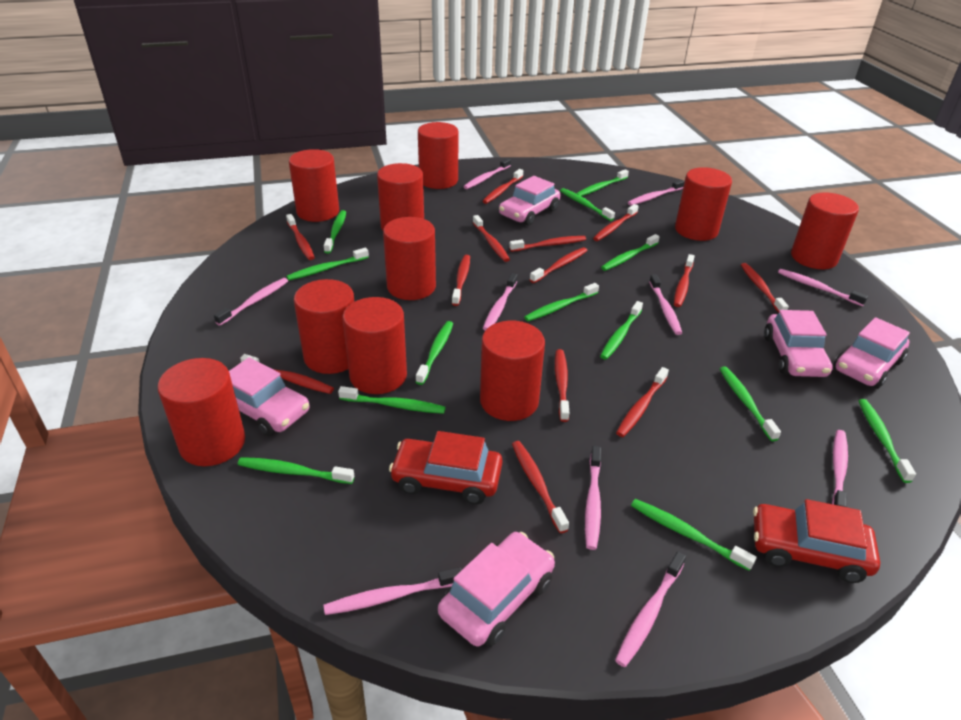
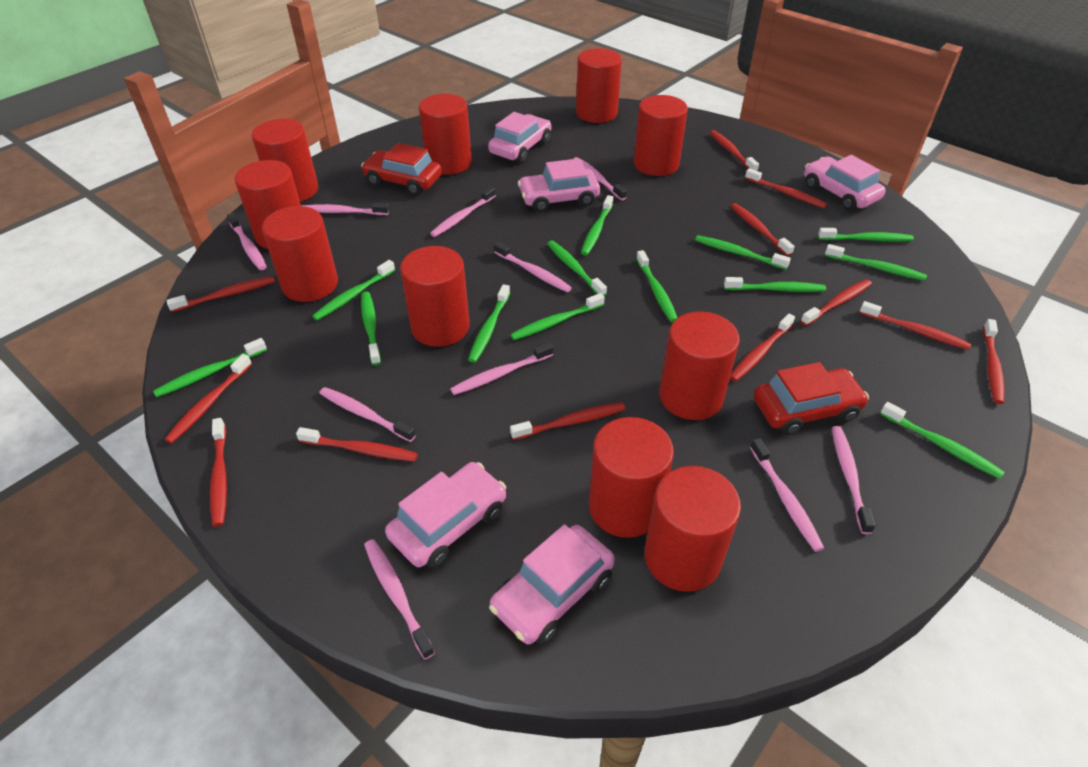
red toothbrush: [240,354,334,394] [286,214,315,260] [452,255,470,306] [473,215,510,262] [482,169,523,204] [509,236,586,252] [512,441,569,533] [530,247,588,283] [555,349,569,422] [593,204,639,241] [616,367,669,437] [674,254,695,307] [741,263,789,313] = 13 -> [165,354,252,443] [166,276,275,312] [210,418,227,527] [296,427,418,462] [510,402,625,440] [710,130,759,171] [730,314,795,382] [731,203,795,256] [745,168,827,208] [801,279,872,326] [860,301,971,350] [983,319,1005,404] = 12

